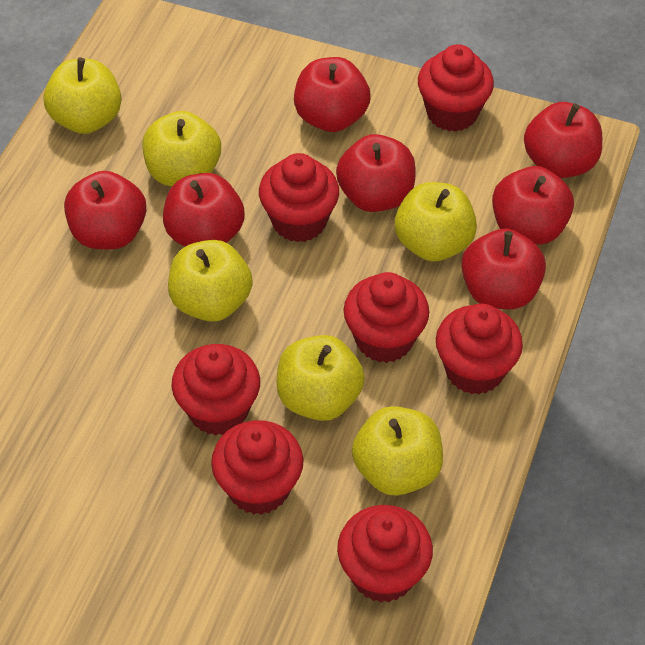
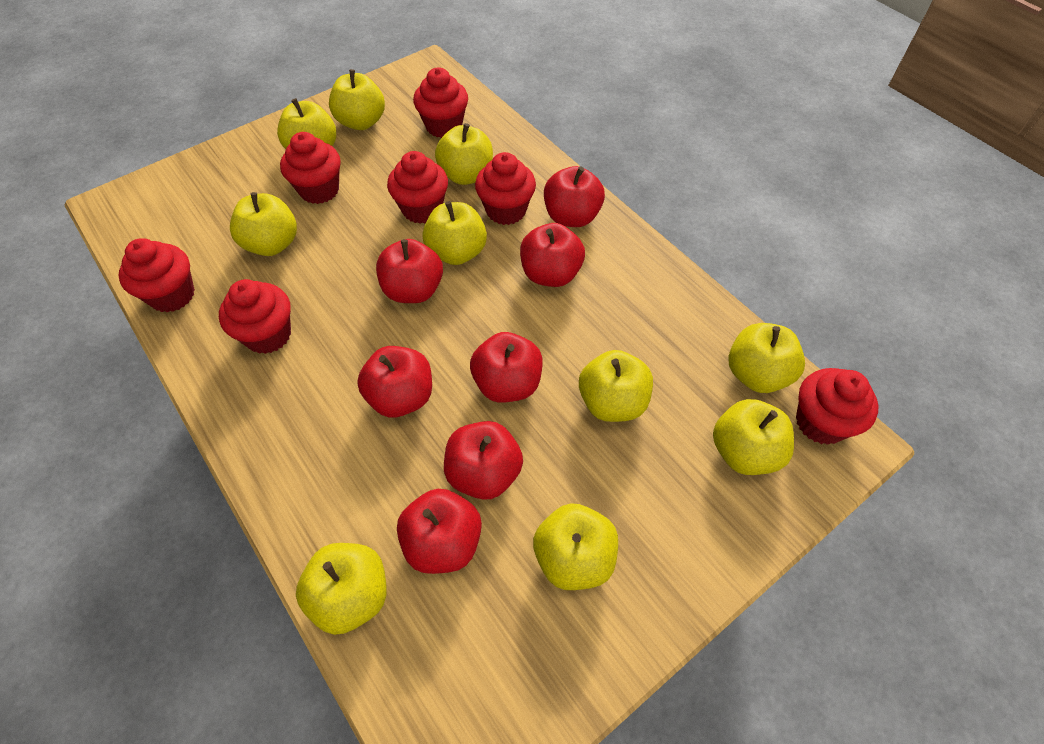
yellow apple: [43,58,122,134] [142,111,221,186] [168,240,253,322] [277,335,365,421] [352,406,443,496] [395,182,477,262] = 6 -> [230,192,297,256] [277,98,336,149] [296,543,387,635] [329,69,385,130] [422,201,487,265] [435,123,493,185] [533,503,618,590] [579,350,653,422] [713,399,794,475] [728,323,805,393] = 10

